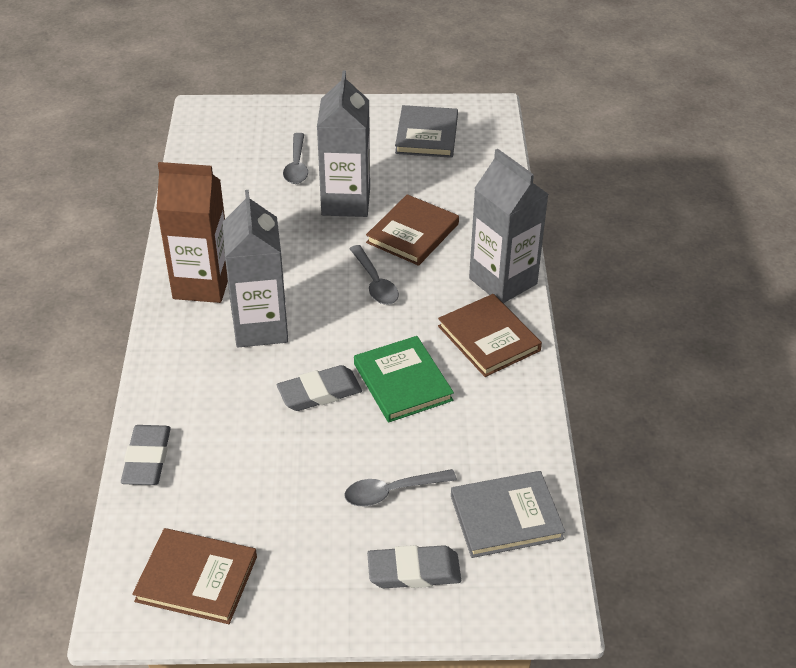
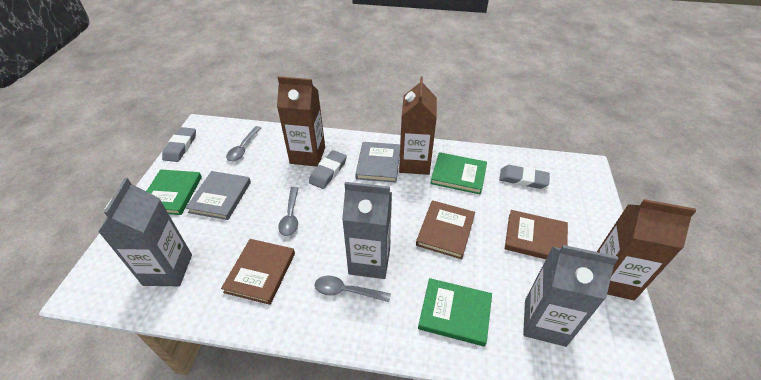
brown carton: [157,162,228,303] = 1 -> [277,76,325,166] [399,76,437,175] [597,199,696,300] = 3
green book: [354,336,454,422] = 1 -> [146,170,202,215] [418,278,492,346] [430,152,487,195] = 3

